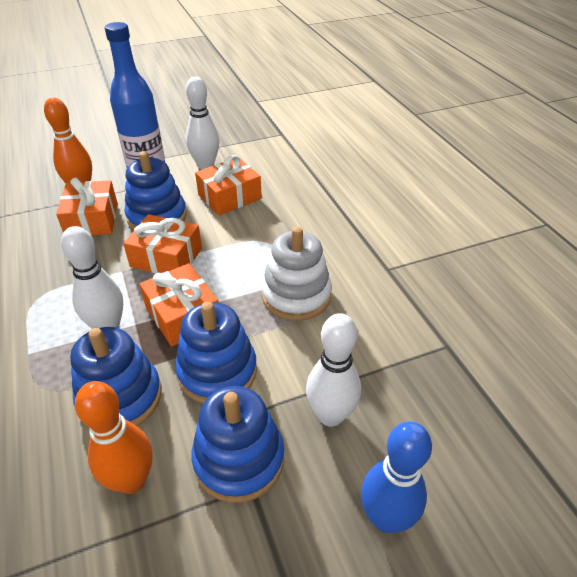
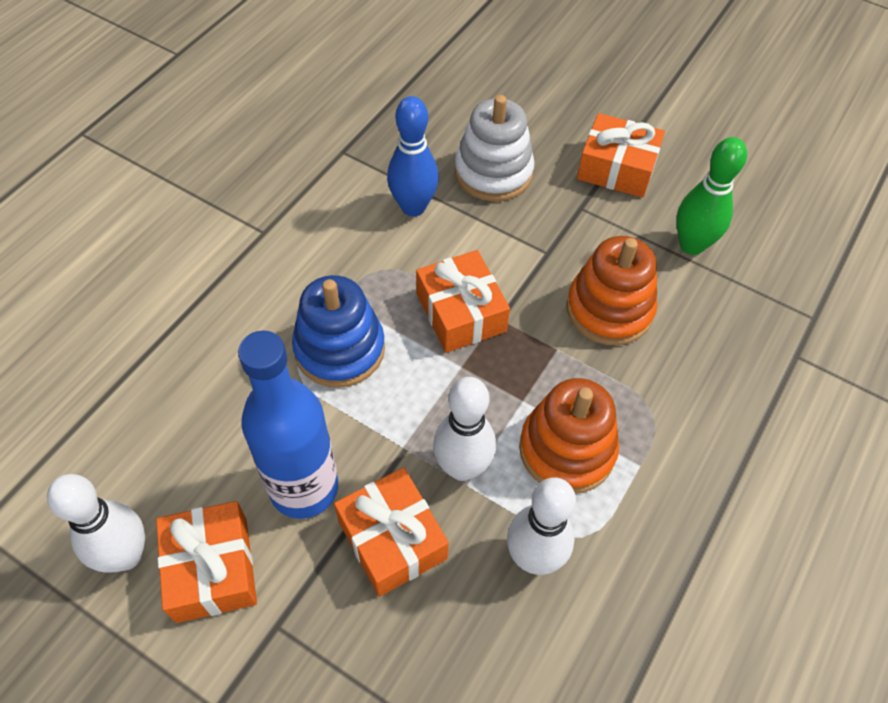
blue stacking toy: [70,327,162,426] [124,151,187,230] [175,302,257,403] [191,386,284,503] = 4 -> [292,275,385,388] = 1
green bowling pin: none = 0 -> [676,137,747,255] = 1
orange bowling pin: [44,98,92,183] [75,381,153,494] = 2 -> none = 0
orange stacking toy: none = 0 -> [519,378,619,494] [566,236,657,345] = 2

